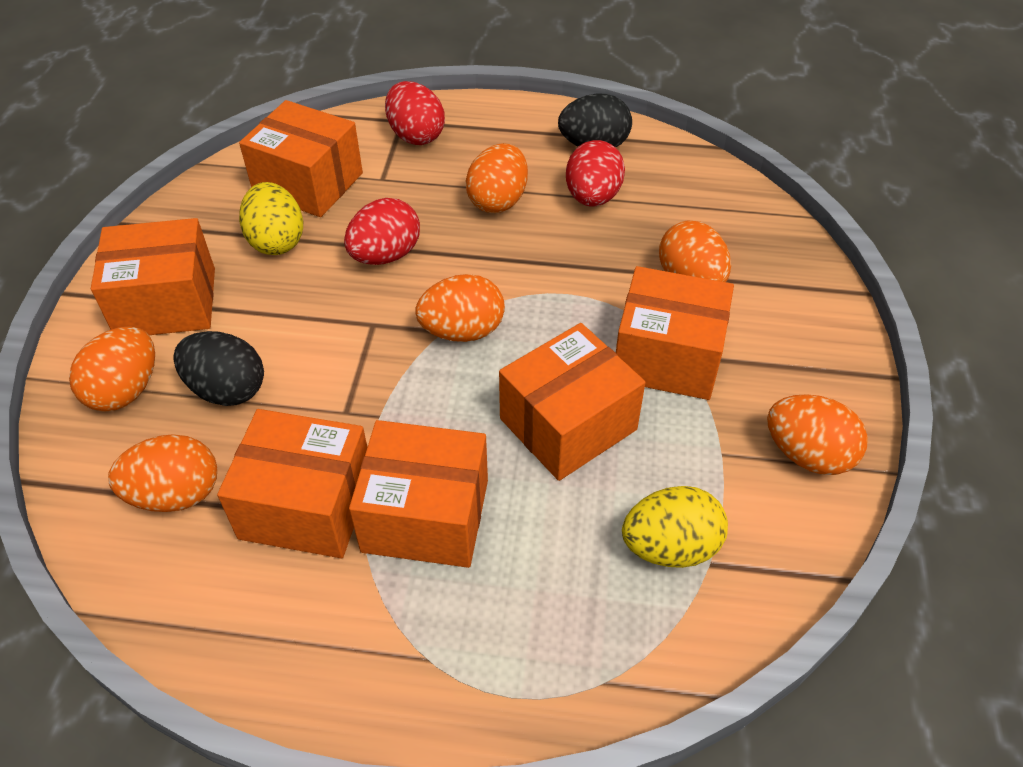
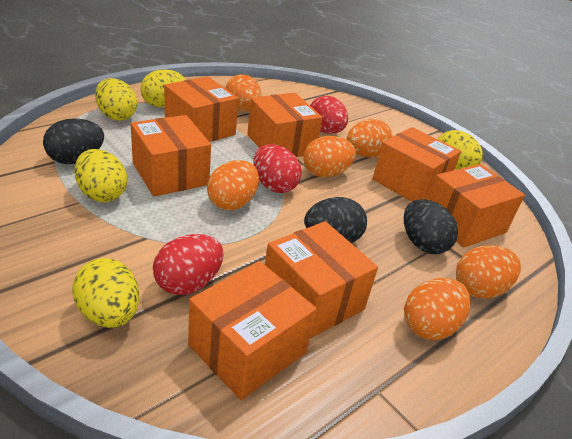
black egg: [173,331,264,406] [558,94,632,148] = 2 -> [43,118,104,164] [304,197,367,243] [404,199,458,254] = 3
orange box: [91,218,215,335] [217,409,367,558] [239,100,363,217] [349,420,488,568] [499,323,645,481] [616,266,734,400] = 6 -> [131,115,211,196] [164,76,238,142] [188,261,317,400] [247,93,323,157] [265,221,378,339] [373,127,461,202] [428,164,525,248] = 7
yellow egg: [239,182,303,255] [622,486,728,568] = 2 -> [72,258,139,328] [74,149,127,202] [95,78,137,121] [141,69,185,107] [438,130,483,169] = 5

